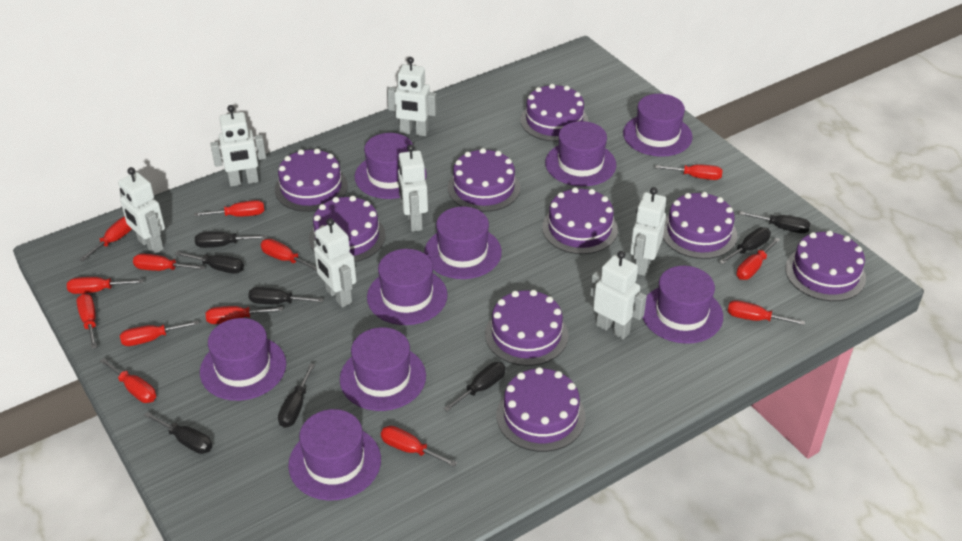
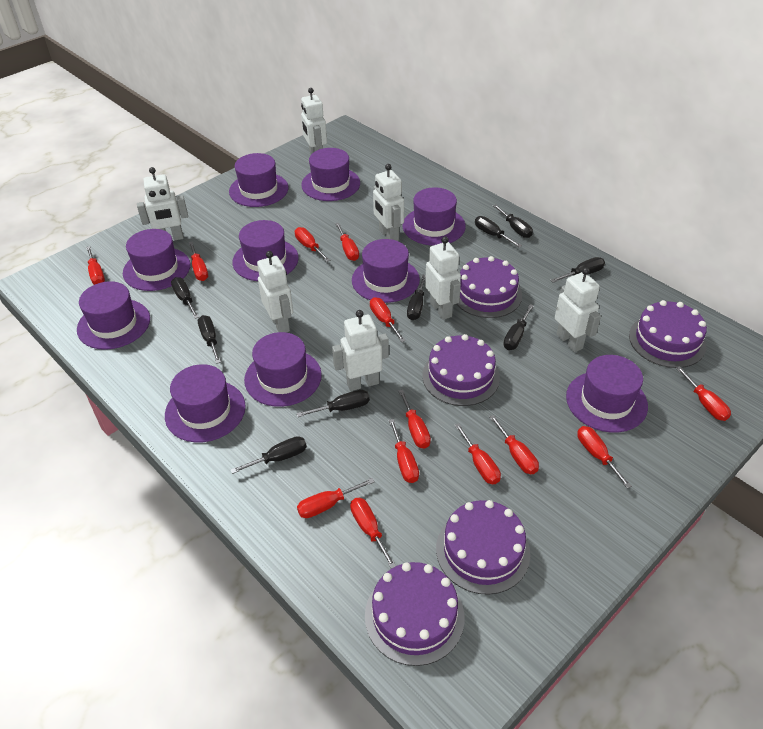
black screwdriver: [144,412,212,454] [175,251,244,274] [195,232,267,248] [248,287,323,304] [278,363,315,428] [443,362,506,412] [719,227,771,265] [739,211,810,233] = 8 -> [171,277,199,319] [198,315,221,364] [231,436,307,474] [297,390,370,417] [407,275,426,320] [475,216,522,248] [493,204,533,238] [503,304,534,350] [551,257,605,283] = 9
purple cake: [275,148,348,212] [309,196,385,262] [448,148,520,212] [485,290,568,366] [497,367,585,452] [520,84,588,142] [542,187,618,254] [663,192,737,259] [785,230,866,301] = 9 -> [365,562,464,666] [422,334,500,406] [436,500,530,595] [457,256,522,318] [629,300,707,368] = 5
purple hat: [200,318,286,401] [288,409,381,501] [340,327,426,411] [355,133,427,199] [367,249,448,325] [424,207,502,279] [545,121,616,187] [623,94,693,157] [642,266,723,344] = 9 -> [77,281,150,350] [123,229,190,291] [165,364,246,442] [229,153,288,207] [232,220,299,281] [244,332,322,407] [301,148,360,201] [352,239,420,303] [402,187,466,245] [566,355,648,433] = 10

